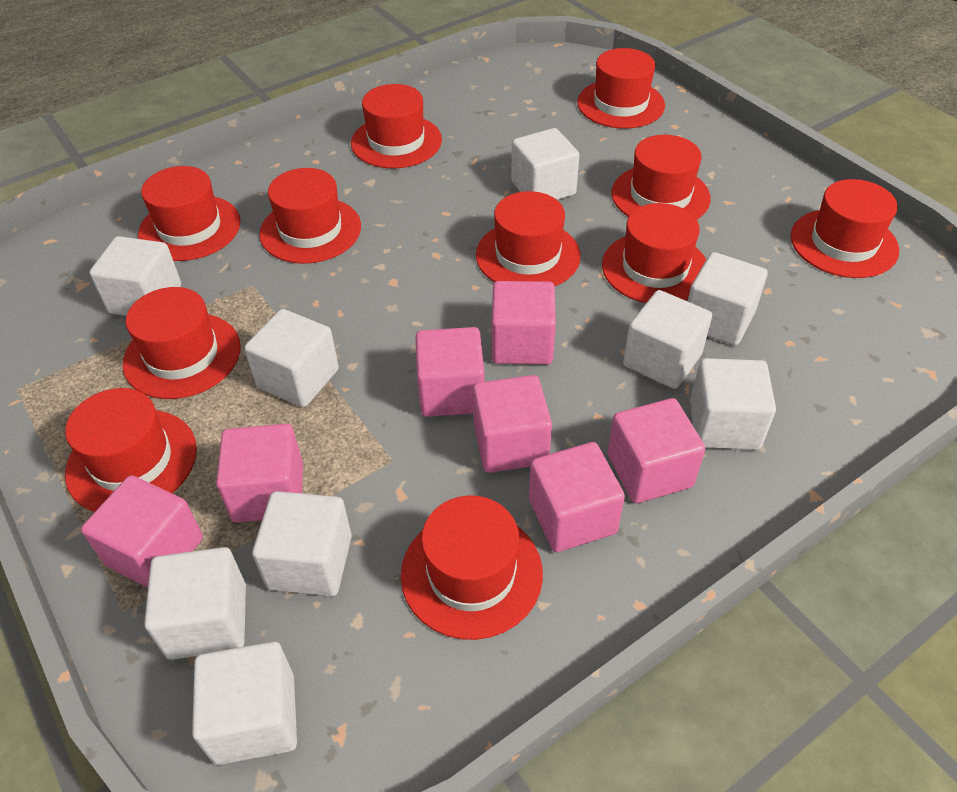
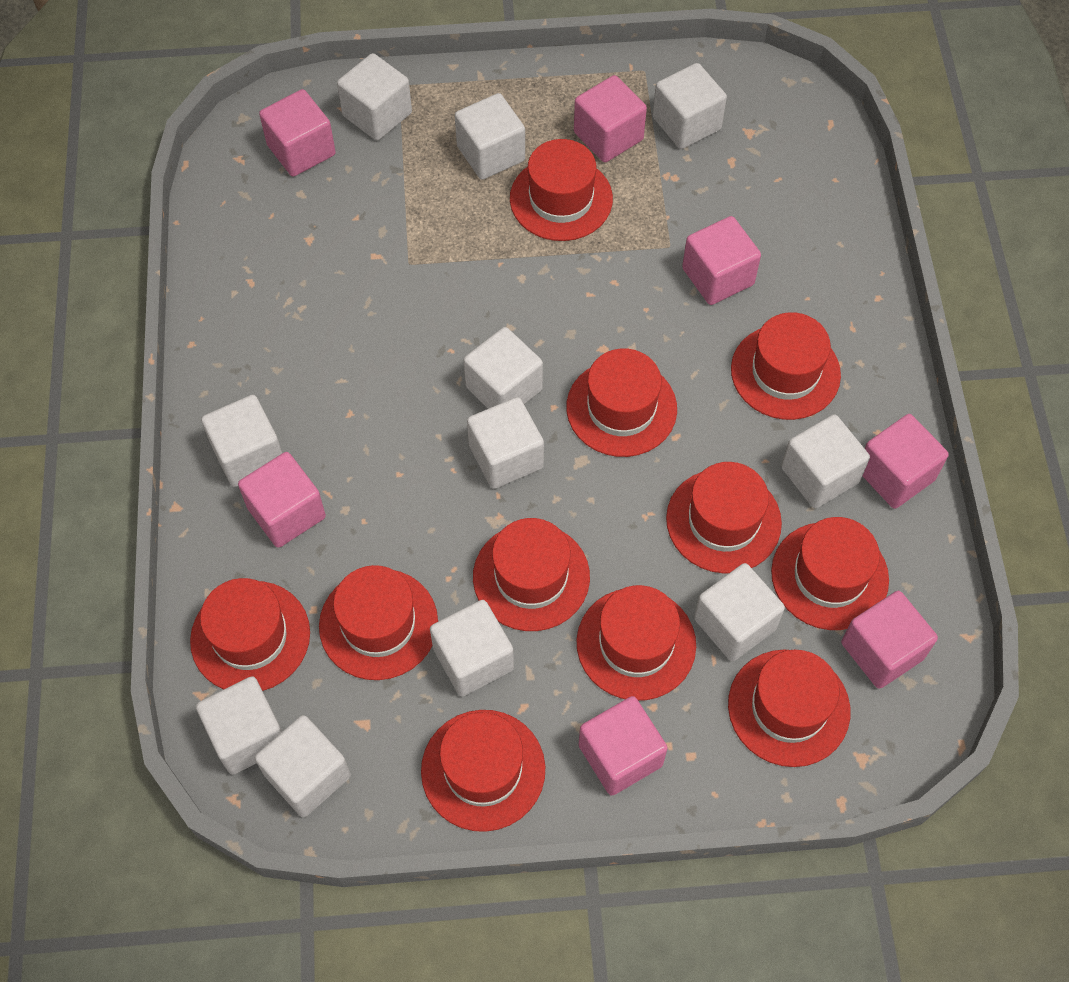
white cube: [89,236,181,316] [144,547,246,660] [192,642,297,765] [244,309,339,407] [252,491,352,596] [511,128,579,200] [623,290,712,389] [688,252,768,346] [690,358,776,450] = 9 -> [196,676,283,775] [201,395,282,487] [255,715,351,817] [337,53,412,140] [430,600,514,696] [455,93,525,180] [464,327,543,409] [467,397,544,489] [653,63,727,149] [694,563,785,661] [781,414,870,508] = 11

